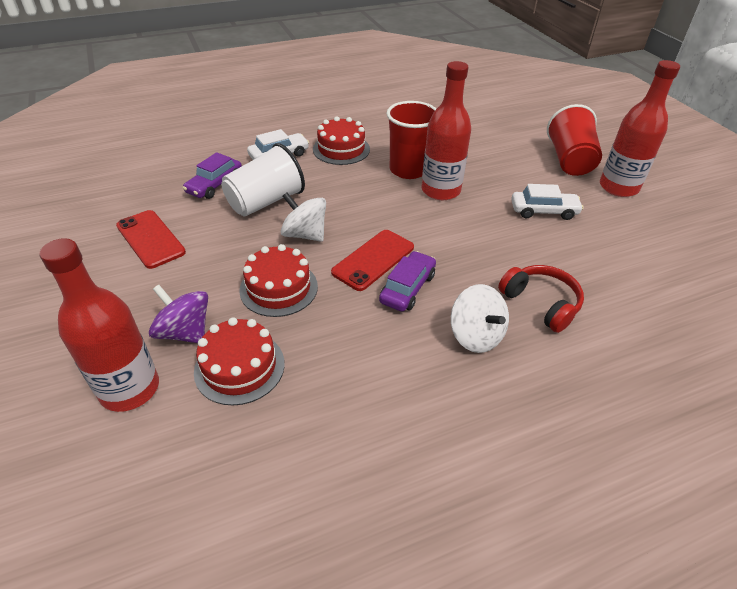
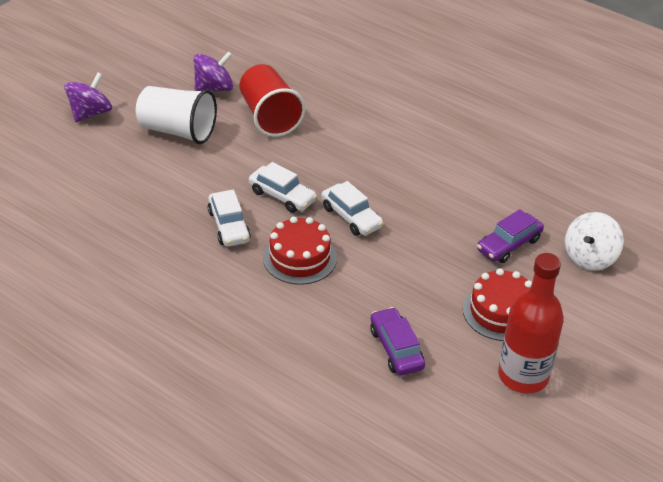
purple spinning top: [149,285,208,343] = 1 -> [64,72,112,122] [194,51,233,91] = 2
red bottle: [40,238,159,412] [421,61,471,200] [600,60,680,197] = 3 -> [498,253,564,394] = 1
red cake: [194,317,285,405] [239,244,318,317] [313,116,370,165] = 3 -> [263,216,337,285] [463,268,532,341] = 2
red cup: [387,101,436,179] [547,104,602,176] = 2 -> [239,64,305,137] = 1
red headphones: [498,265,584,333] = 1 -> none = 0
red phone: [116,210,186,269] [331,230,414,291] = 2 -> none = 0
white car: [247,129,309,160] [511,184,584,220] = 2 -> [208,190,251,247] [249,162,317,213] [321,181,383,236] = 3
white spinning top: [281,192,326,242] [451,284,509,353] = 2 -> [565,212,624,271] = 1

